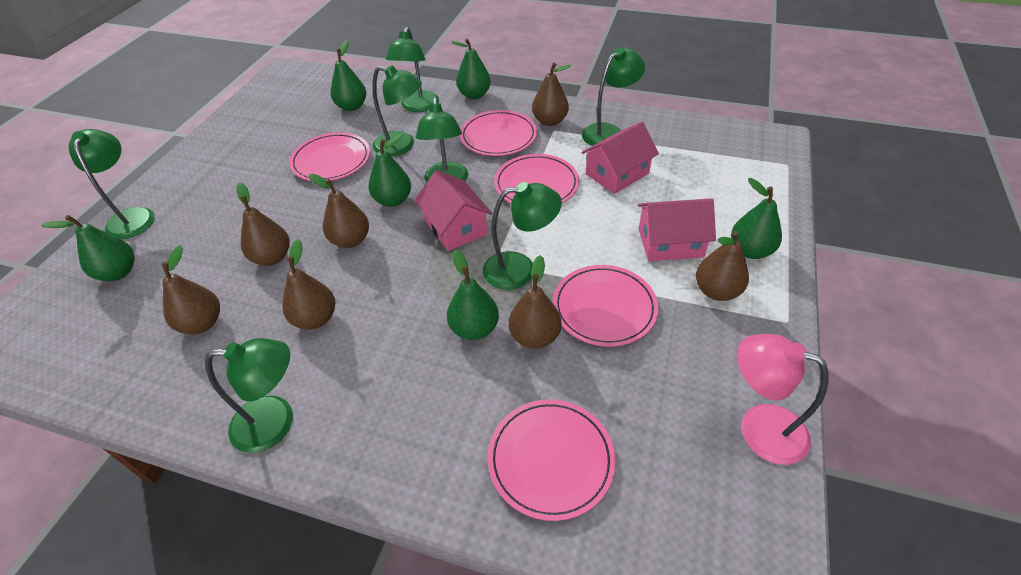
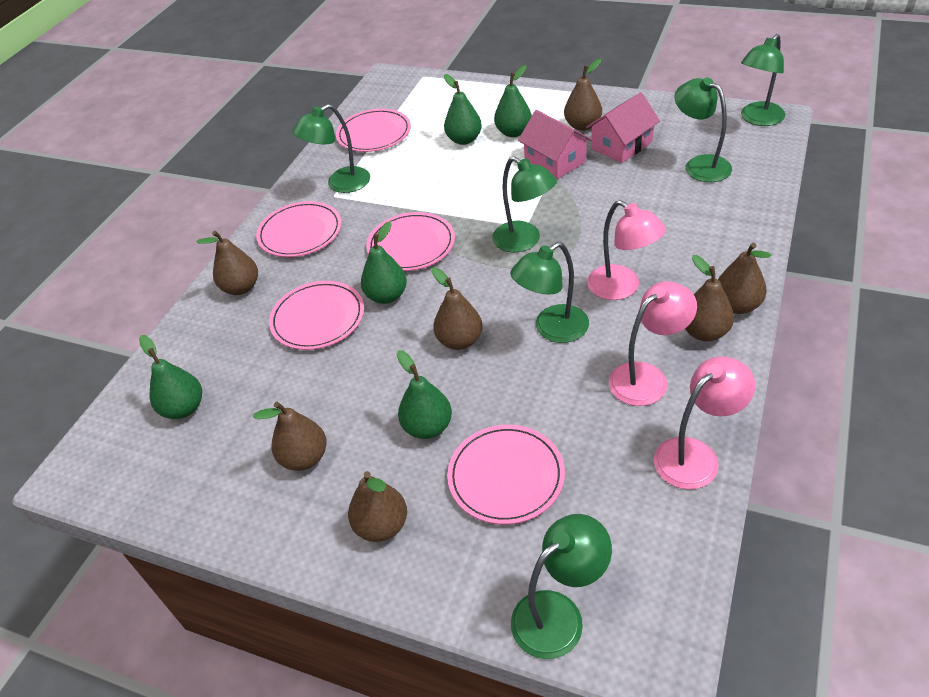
green lamp: [69,129,155,239] [205,338,293,453] [373,65,422,156] [386,27,439,112] [416,97,468,183] [483,182,562,290] [582,47,645,146] = 7 -> [293,104,370,193] [492,157,557,252] [510,242,589,343] [511,514,612,659] [674,77,732,182] [741,34,785,126] = 6
green pear: [41,215,135,281] [330,40,367,111] [368,134,411,207] [447,250,499,340] [451,38,491,99] [731,178,782,259] = 6 -> [139,335,202,419] [361,221,407,304] [397,350,452,439] [444,74,482,145] [494,65,532,137] = 5
pink house: [414,170,492,251] [581,122,659,194] [638,198,716,261] = 3 -> [518,110,592,179] [586,92,660,163] = 2
pink lamp: [737,334,829,465] = 1 -> [587,200,666,300] [608,281,697,406] [654,356,755,489] = 3

